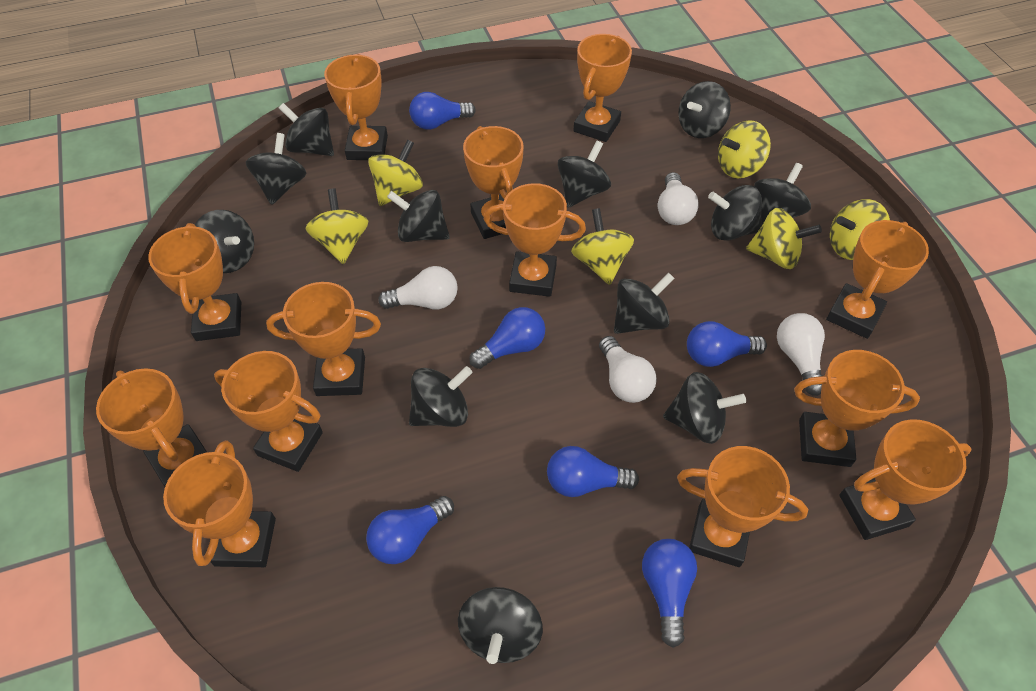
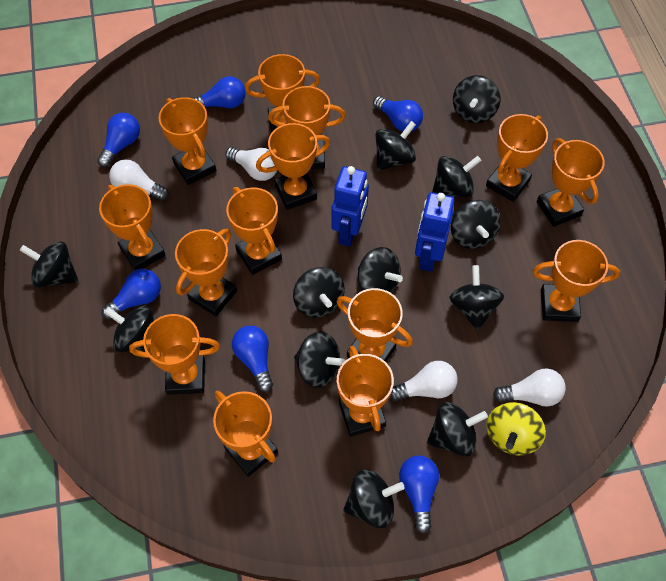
blue robot: none = 0 -> [331,166,369,247] [415,192,454,272] = 2
orange trophy: [96,368,208,486] [148,223,241,341] [163,440,276,567] [214,351,323,472] [266,282,381,396] [324,54,388,160] [463,126,524,239] [484,183,586,297] [573,34,632,142] [677,446,808,567] [794,350,920,467] [826,220,929,339] [839,419,971,540] = 13 -> [99,184,166,270] [129,314,220,395] [159,97,216,185] [175,229,237,316] [213,391,278,477] [226,187,282,275] [245,54,320,133] [256,123,330,210] [268,86,346,169] [337,288,413,362] [337,346,394,437] [486,114,548,202] [533,240,620,322] [537,138,605,227] = 14
yellow spinning top: [305,189,368,264] [368,139,423,206] [571,208,634,285] [718,120,771,178] [746,208,822,269] [830,199,890,260] = 6 -> [487,402,546,455] = 1

